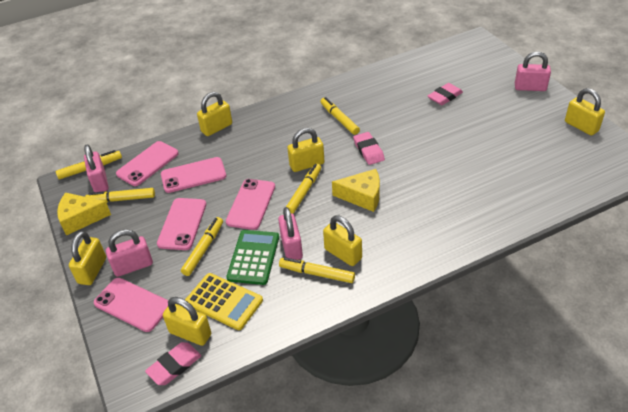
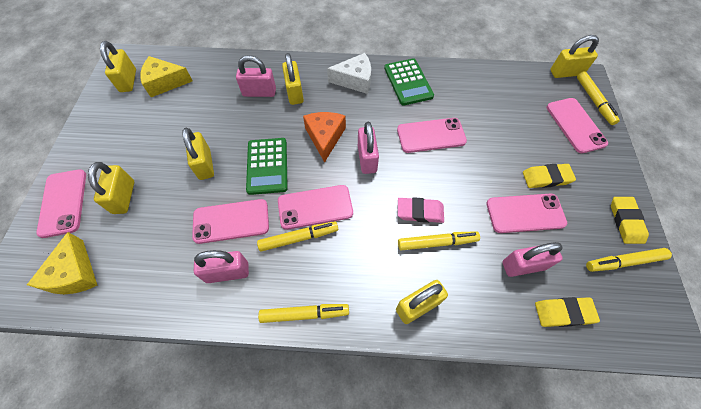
green calculator: [226,230,279,285] = 1 -> [246,138,288,195] [384,58,434,106] = 2
orange cheese: none = 0 -> [303,112,346,163] = 1
pink eraser: [145,342,201,385] [353,132,385,165] [428,83,463,105] = 3 -> [398,197,444,223] = 1
pink phone: [94,278,168,332] [116,141,179,186] [157,198,206,250] [161,157,226,193] [226,179,275,230] = 5 -> [36,169,86,238] [192,199,269,244] [278,185,353,230] [397,118,467,153] [487,193,567,233] [547,98,608,153] = 6
white cheese: none = 0 -> [327,53,371,94] = 1
yellow calculator: [185,273,263,330] = 1 -> none = 0
yellow eraser: none = 0 -> [523,164,576,188] [535,297,600,327] [611,197,649,244] = 3
yellow marker: [56,150,122,179] [85,188,155,203] [181,217,223,276] [279,257,355,283] [286,163,321,214] [320,97,360,135] = 6 -> [257,221,338,252] [258,304,349,323] [398,231,480,251] [577,71,620,125] [586,248,672,272] = 5

